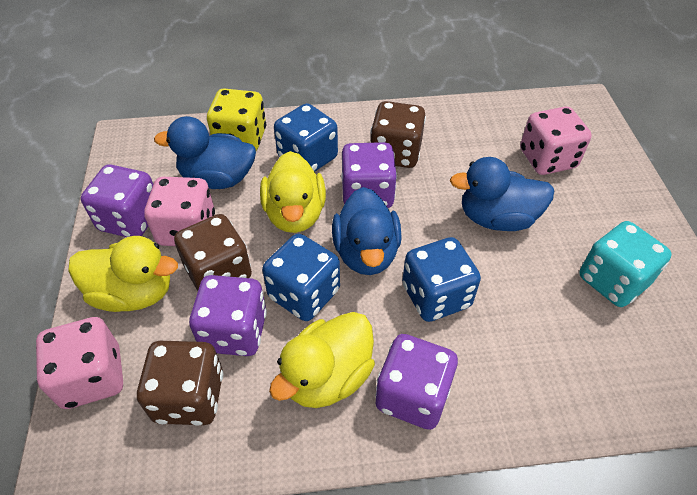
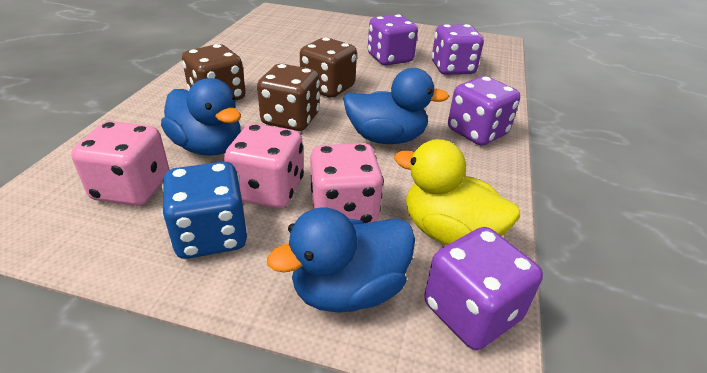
blue dice: [262,234,340,321] [274,103,338,172] [402,237,481,322] = 3 -> [162,162,248,259] = 1
turquoise dice: [579,221,672,307] = 1 -> none = 0
yellow dice: [207,89,266,151] = 1 -> none = 0
yellow duck: [68,236,178,312] [260,151,326,233] [269,312,375,408] = 3 -> [394,139,520,245] = 1

